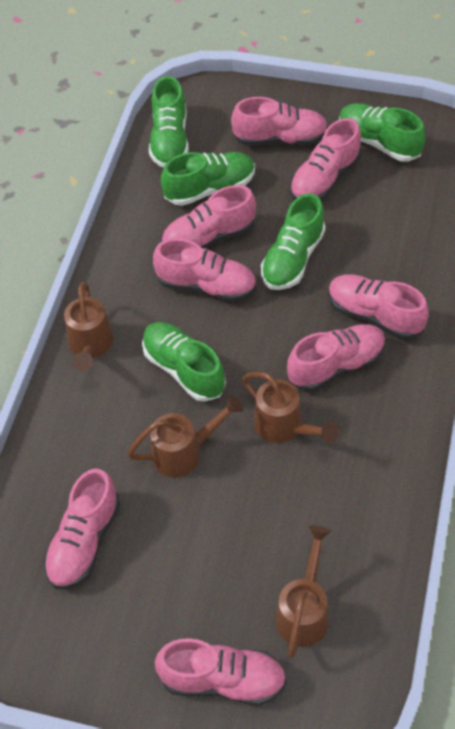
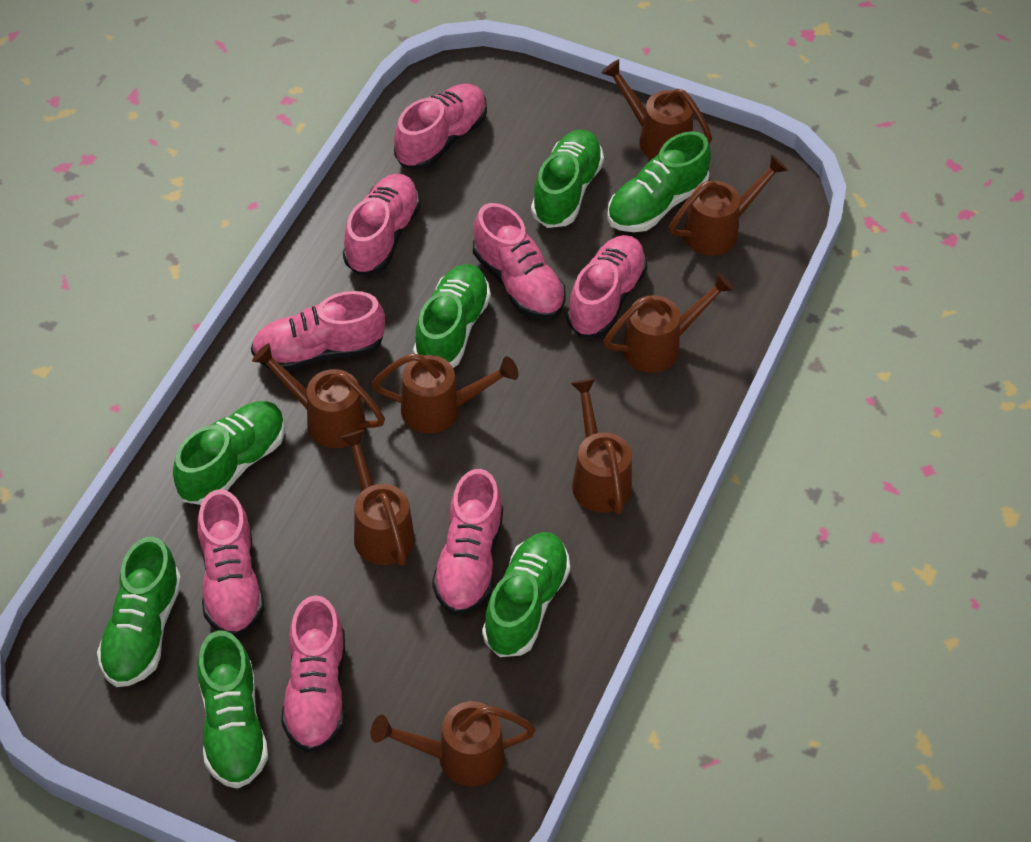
brown watering can: [64,282,114,372] [127,395,243,478] [242,372,339,443] [276,525,331,658] = 4 -> [252,343,385,448] [340,430,415,566] [371,701,536,786] [372,353,519,434] [571,378,632,515] [601,59,712,160] [603,272,734,373] [669,154,788,256] = 8
green shoe: [142,322,226,402] [149,76,189,168] [161,152,255,206] [261,193,326,290] [339,103,426,162] = 5 -> [97,537,182,687] [173,401,285,505] [197,631,268,789] [413,264,491,368] [482,532,570,657] [531,130,604,228] [607,131,711,232] = 7

